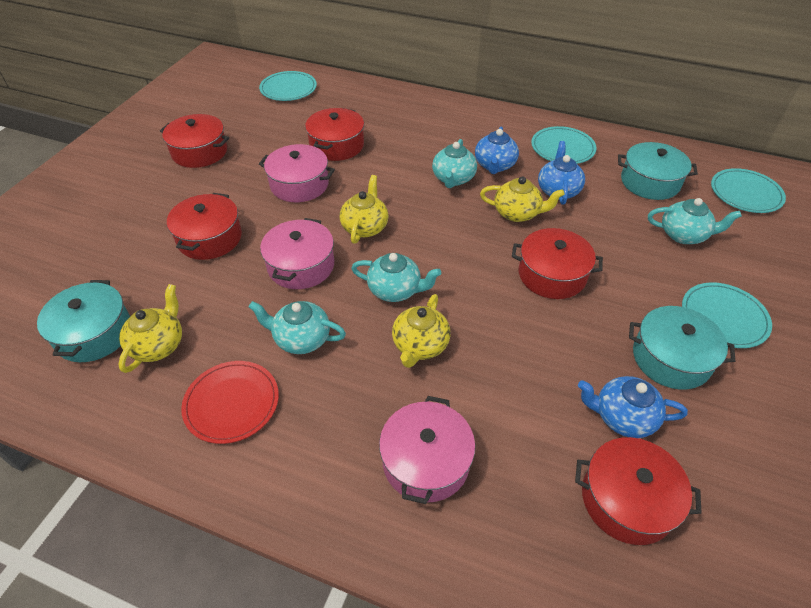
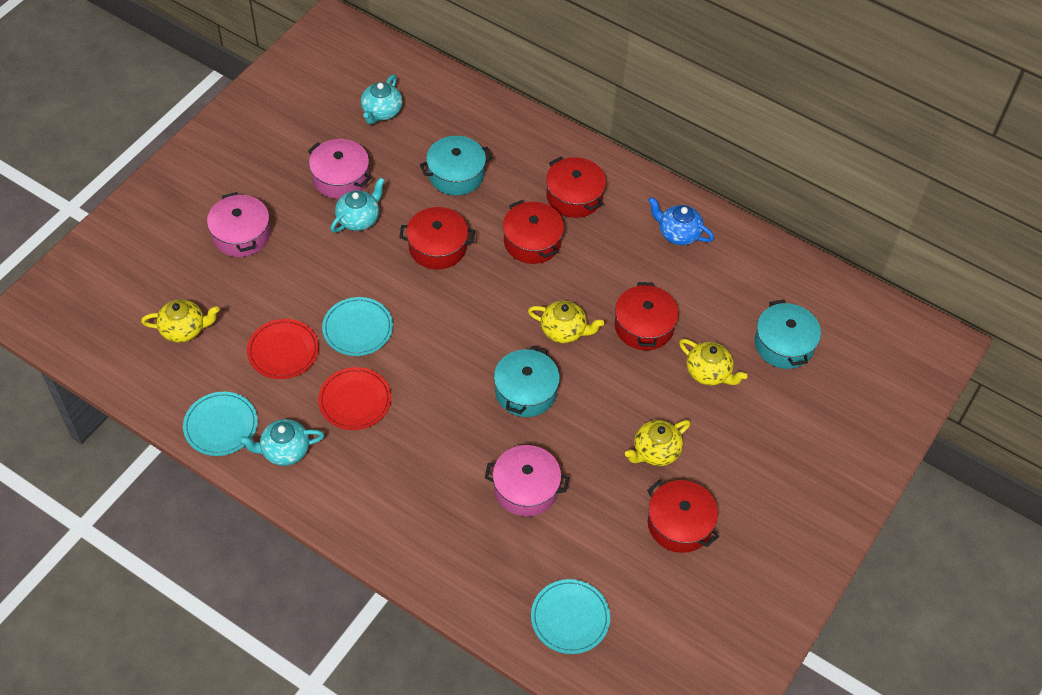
blue teapot: [475,127,519,174] [538,141,585,205] [578,376,688,438] = 3 -> [648,197,714,245] = 1
red plate: [181,361,279,444] = 1 -> [247,319,319,379] [318,367,391,430] = 2
turquoise plate: [259,71,317,101] [531,126,597,164] [682,282,772,348] [711,168,786,213] = 4 -> [183,392,258,456] [322,297,393,356] [531,579,610,654] = 3
turquoise teapot: [249,301,346,354] [351,253,441,302] [432,139,477,188] [648,198,742,244] = 4 -> [239,419,324,466] [331,177,385,232] [361,75,403,124] = 3

